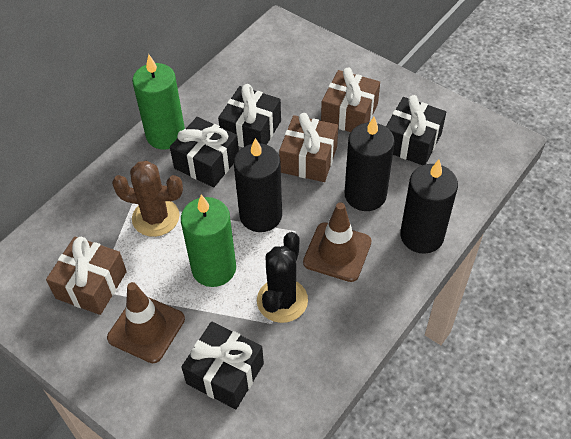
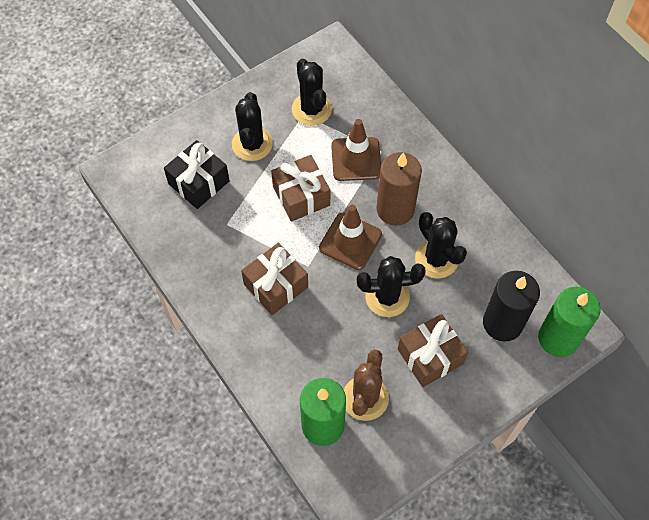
black cactus: [257,232,308,323] = 1 -> [232,92,273,161] [292,59,332,126] [357,256,426,317] [415,212,467,278] = 4
black candle: [234,138,282,232] [345,117,395,211] [400,160,458,254] = 3 -> [483,271,540,342] = 1
black gift: [170,117,239,187] [181,322,264,409] [218,84,281,147] [386,95,446,165] = 4 -> [164,140,230,209] = 1
brown candle: none = 0 -> [376,152,422,226] = 1

